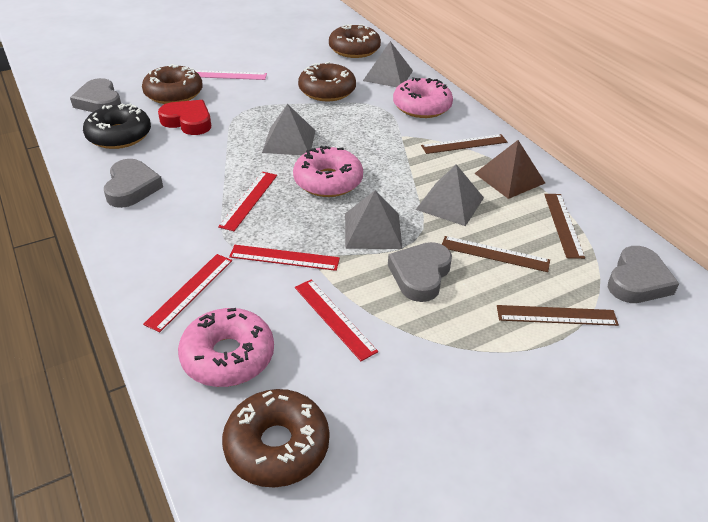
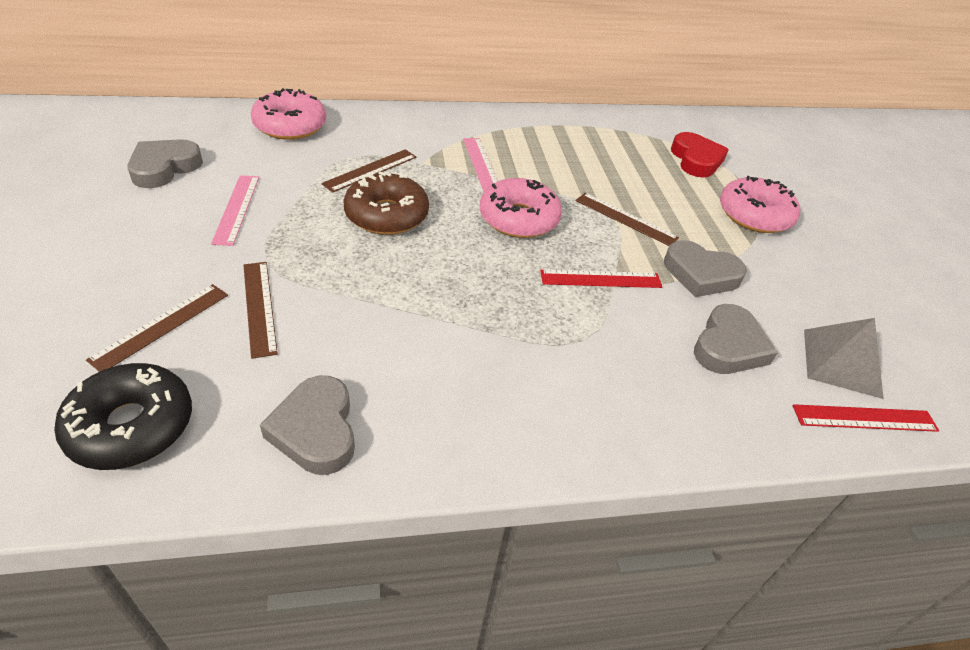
brown donut: [142,64,203,104] [222,389,330,488] [298,62,356,101] [329,24,381,58] = 4 -> [343,171,429,235] = 1
brown pyramid: [474,140,545,199] = 1 -> none = 0
grey pyramid: [262,104,315,155] [345,191,402,249] [363,41,413,87] [416,164,484,226] = 4 -> [804,318,884,399] = 1
pink ruler: [194,70,267,80] = 1 -> [211,175,259,246] [463,138,498,191] = 2
red ruler: [143,254,232,332] [218,172,277,231] [229,245,340,271] [295,280,378,361] = 4 -> [540,269,662,288] [792,404,939,432] = 2

